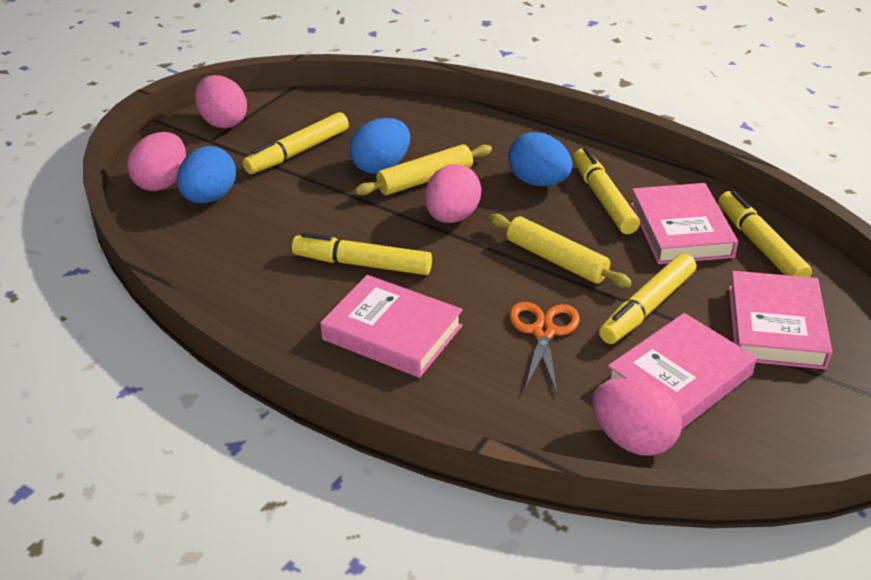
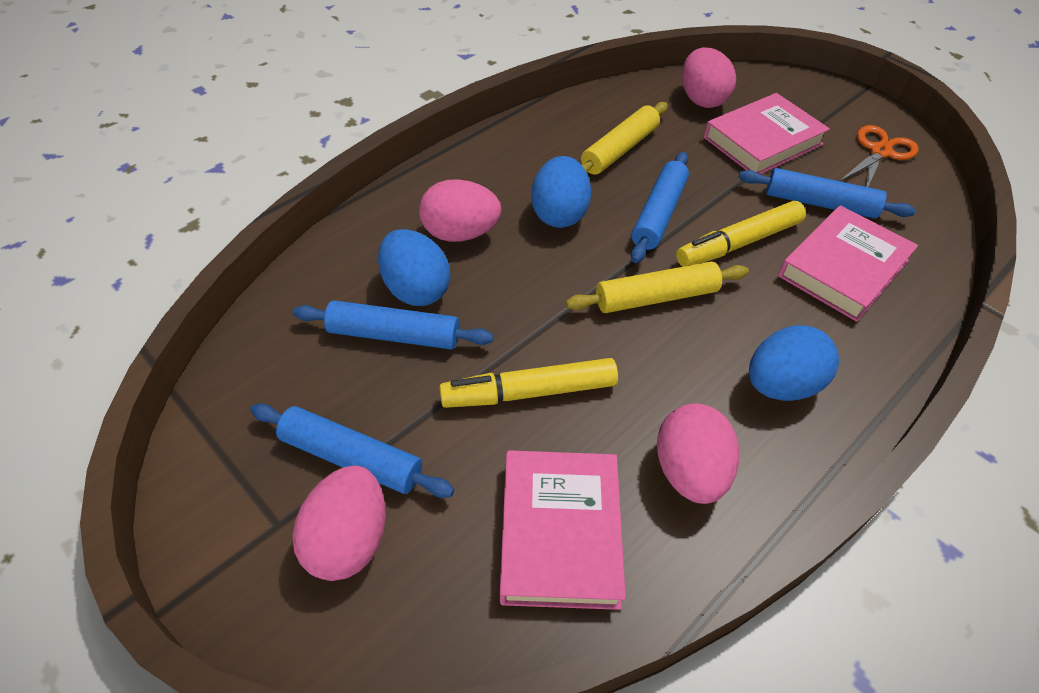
blue rolling pin: none = 0 -> [250,403,454,498] [293,300,493,350] [631,152,689,263] [738,168,916,219] = 4
pink book: [320,275,463,378] [607,313,756,430] [630,183,738,264] [729,271,832,369] = 4 -> [500,450,626,610] [704,93,830,174] [778,205,918,322] = 3
yellow marker: [243,112,349,174] [292,233,432,275] [573,147,640,234] [599,253,696,344] [718,190,812,277] = 5 -> [439,358,618,408] [676,201,806,267] = 2

